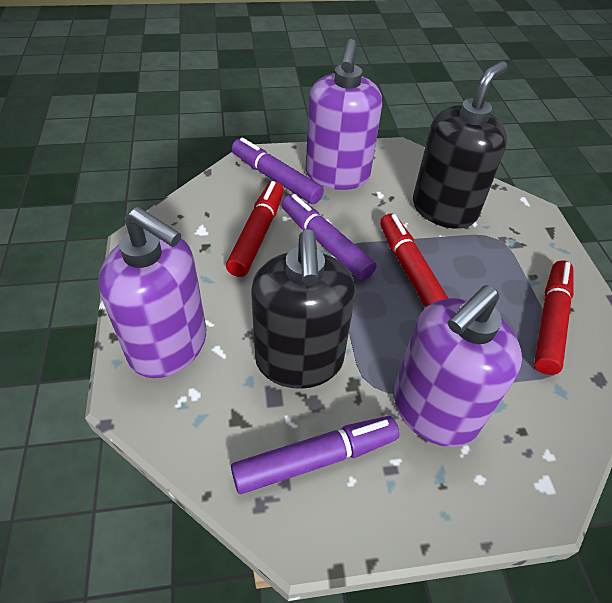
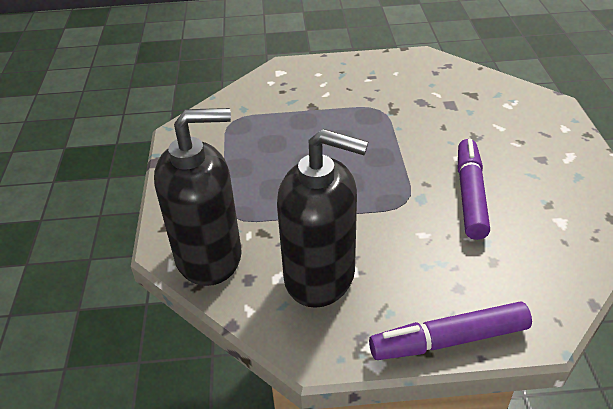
purple marker: [231,416,399,494] [232,137,324,204] [282,194,376,280] = 3 -> [369,301,532,360] [458,139,490,240] = 2
purple soap dispenser: [98,207,206,378] [305,39,382,190] [393,285,522,447] = 3 -> none = 0
red marker: [226,181,284,277] [380,214,448,308] [534,260,574,375] = 3 -> none = 0

